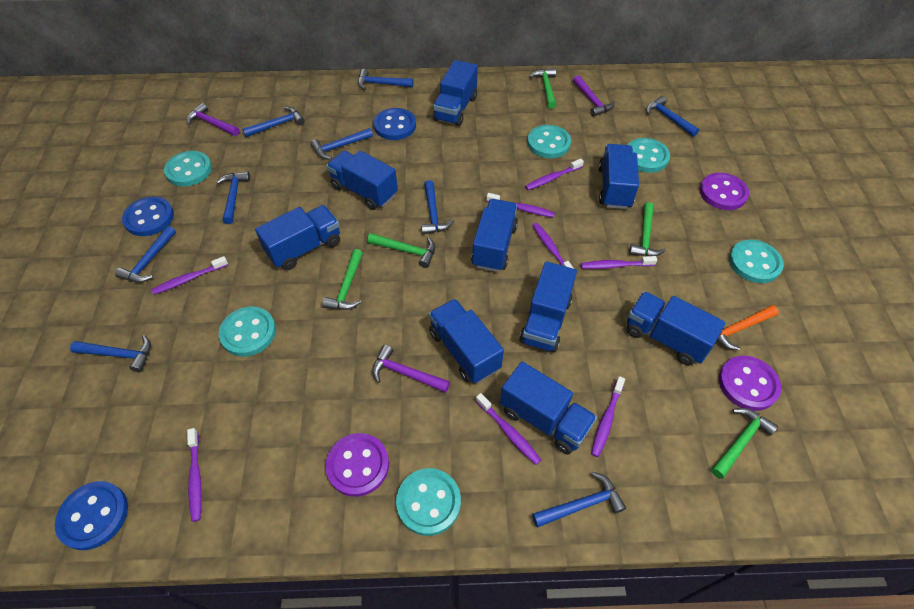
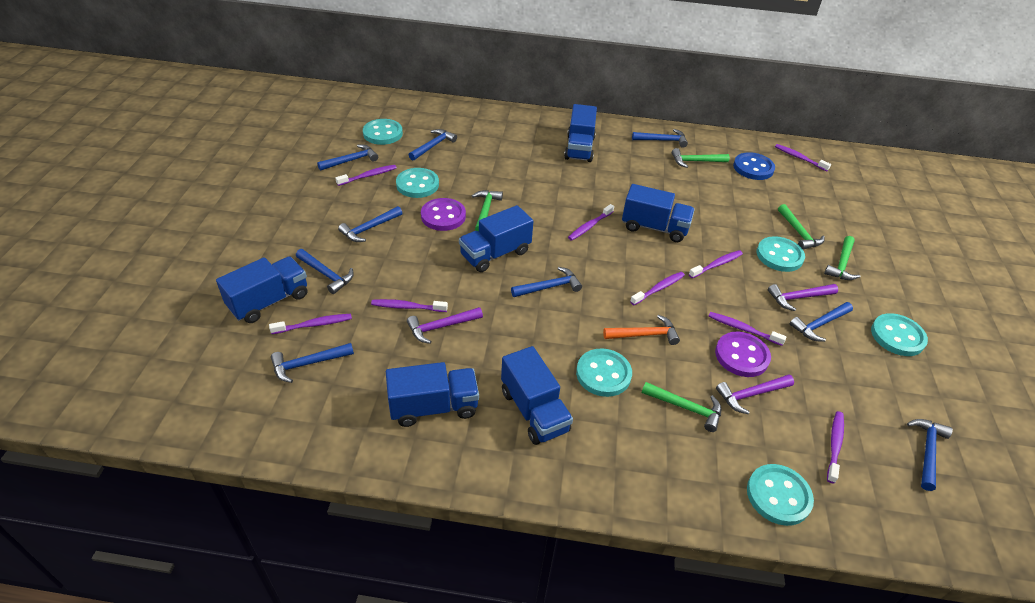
blue button: [55,481,128,550] [122,196,174,236] [374,108,416,140] = 3 -> [733,152,775,180] = 1
blue truck: [255,205,340,270] [326,151,398,210] [429,299,504,383] [433,60,478,126] [471,199,518,272] [500,362,597,454] [519,262,577,352] [598,144,639,209] [627,291,726,365] = 9 -> [216,256,307,323] [386,362,479,427] [459,205,533,272] [501,346,573,445] [564,104,597,162] [622,184,695,242] = 6
purple button: [325,433,389,497] [700,173,749,210] [719,356,781,411] = 3 -> [421,198,466,231] [715,332,771,377] = 2
purple toothbrush: [151,256,228,295] [187,428,202,522] [476,393,541,465] [486,193,555,218] [525,159,584,190] [532,223,574,269] [581,256,657,269] [591,376,625,457] = 8 -> [269,314,352,334] [335,165,397,186] [371,299,448,312] [568,204,614,241] [630,272,685,305] [689,250,743,278] [708,312,787,346] [775,144,831,171] [827,411,844,484] = 9

